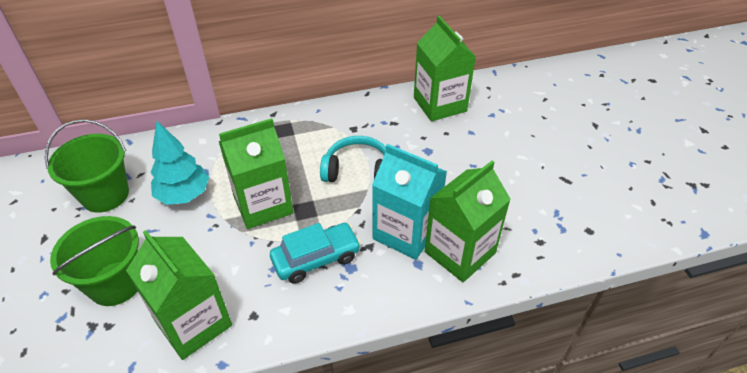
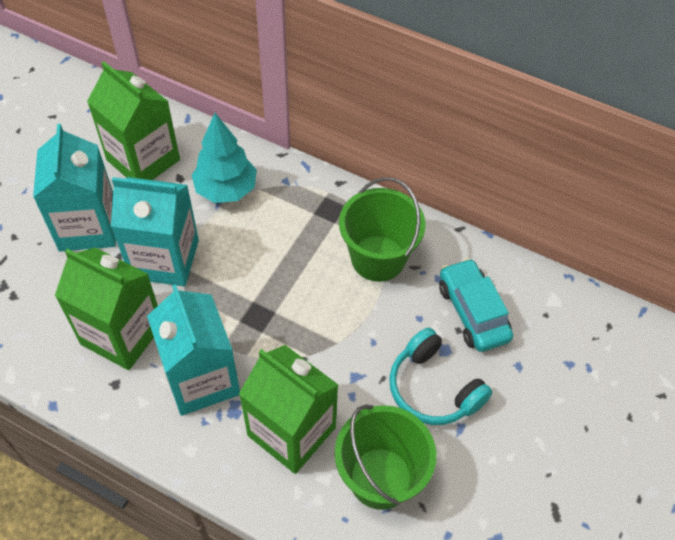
green carton: [126,230,232,360] [219,118,293,229] [414,16,476,121] [425,161,511,282] = 4 -> [55,247,158,370] [87,62,180,180] [239,345,338,474] = 3
turquoise carton: [372,144,447,260] = 1 -> [33,124,116,251] [111,177,199,286] [147,284,240,416] = 3

